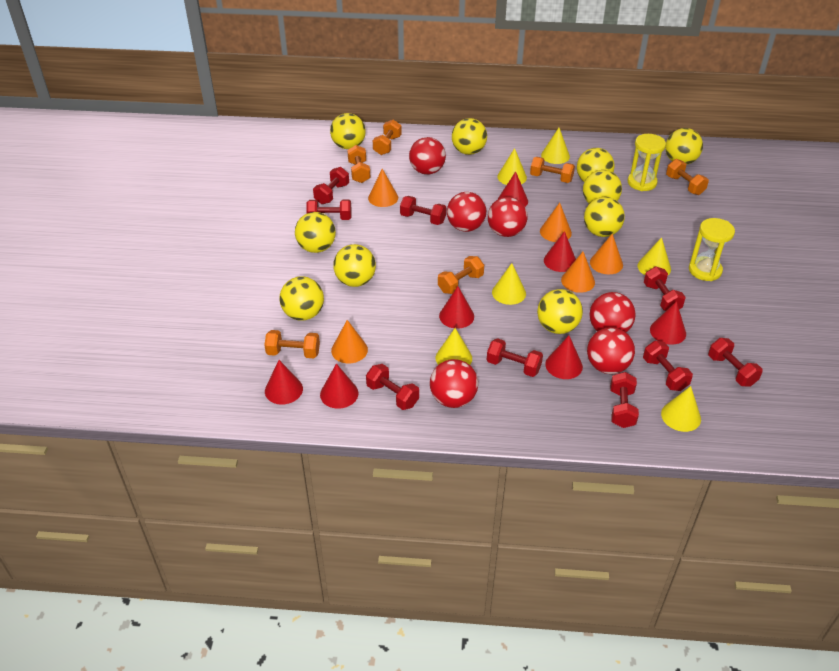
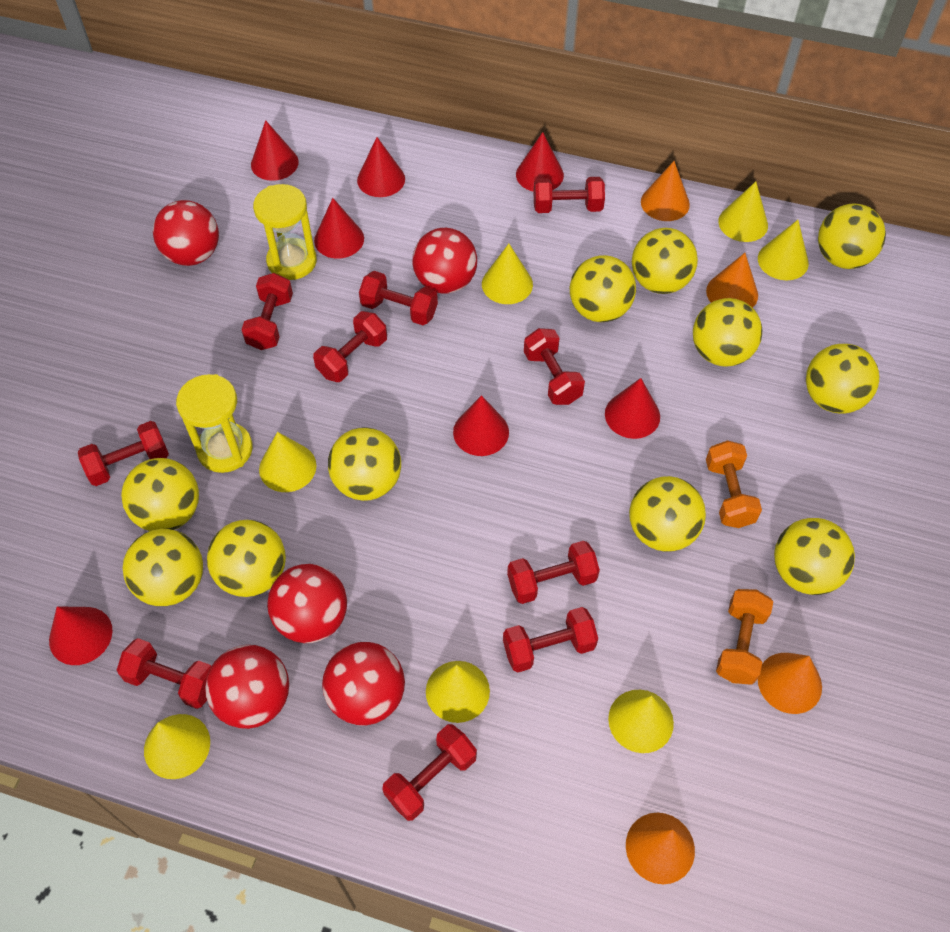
orange cone: [331,320,368,363] [368,169,398,207] [540,203,572,242] [561,252,595,293] [590,234,623,274] = 5 -> [626,813,695,884] [641,161,690,221] [706,253,758,308] [758,653,822,714] = 4
orange dumbbell: [264,330,320,358] [347,145,371,183] [373,120,402,155] [438,256,484,294] [530,157,575,183] [666,159,709,195] = 6 -> [706,440,762,528] [716,589,773,685] = 2
red ball: [409,137,446,175] [430,359,478,408] [447,192,486,232] [488,197,527,237] [587,327,635,374] [589,292,636,332] = 6 -> [153,200,219,266] [205,645,289,729] [267,564,347,643] [322,642,405,725] [413,228,477,294] = 5
red dumbbell: [306,199,351,220] [313,167,349,204] [366,364,419,410] [400,196,446,225] [487,338,543,377] [610,372,639,428] [643,341,693,391] [644,267,686,311] [708,338,763,387] = 9 -> [78,421,169,486] [117,638,211,709] [241,273,293,350] [313,311,387,382] [359,271,438,325] [382,724,477,821] [503,607,598,673] [507,541,600,604] [524,328,585,405] [533,177,605,213] = 10
yellow ball: [279,277,324,321] [295,212,336,253] [330,113,366,149] [333,244,376,287] [452,118,487,155] [537,289,583,334] [577,148,615,182] [583,170,622,203] [584,197,625,237] [665,128,703,165] = 10 -> [121,458,199,531] [123,529,203,606] [207,520,286,597] [328,427,401,501] [570,255,636,322] [629,476,706,552] [632,228,698,294] [693,298,762,367] [774,518,855,595] [806,344,879,413] [818,203,886,269] = 11
yellow cone: [436,328,472,365] [492,263,526,305] [497,148,527,185] [541,128,570,164] [638,237,671,275] [661,386,701,432] = 6 -> [144,714,210,779] [259,432,317,492] [426,661,490,723] [482,244,533,304] [608,690,674,753] [718,181,768,242] [758,220,809,280] = 7

